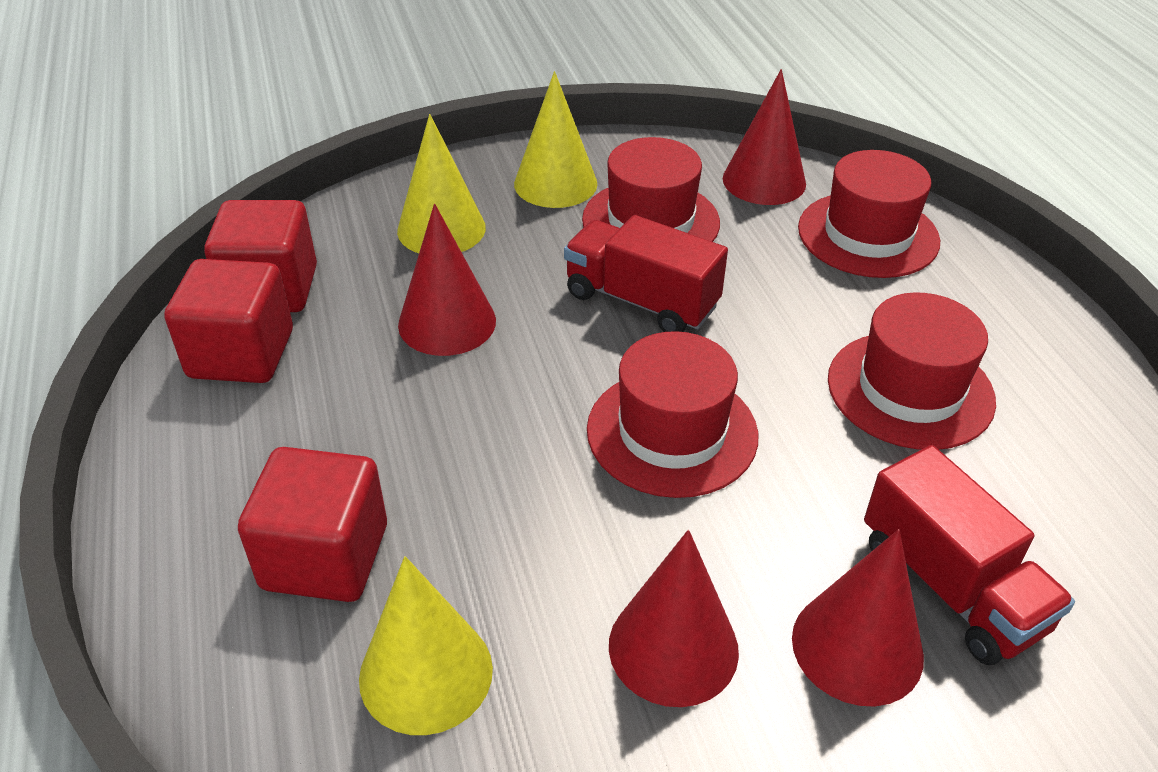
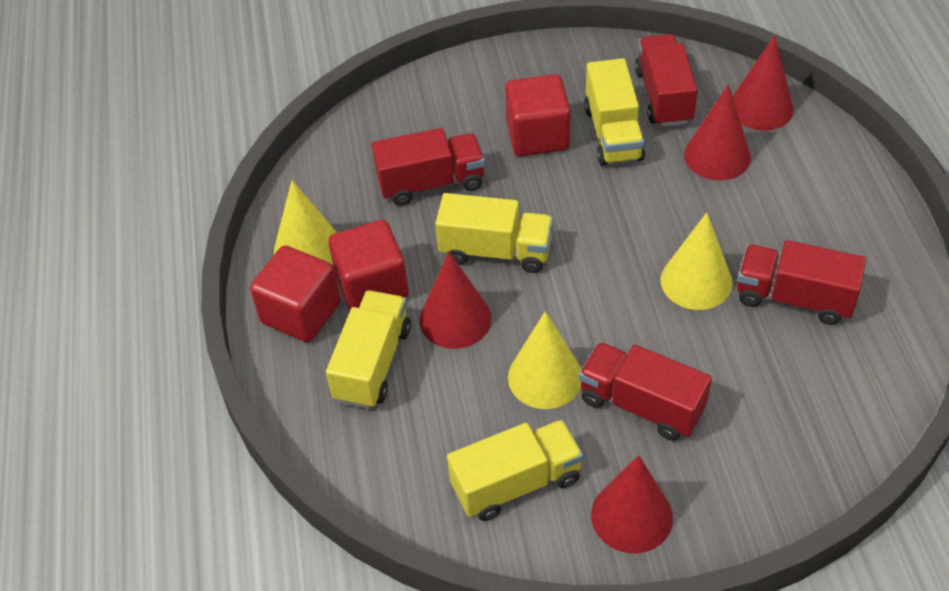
red hat: [582,137,720,242] [587,331,758,498] [798,150,940,278] [828,292,996,450] = 4 -> none = 0
red truck: [564,215,728,332] [864,445,1075,665] = 2 -> [372,128,485,206] [579,342,712,441] [635,34,698,127] [737,240,866,325] = 4
yellow truck: none = 0 -> [326,290,411,409] [435,193,553,273] [447,420,583,521] [584,58,645,166] = 4

